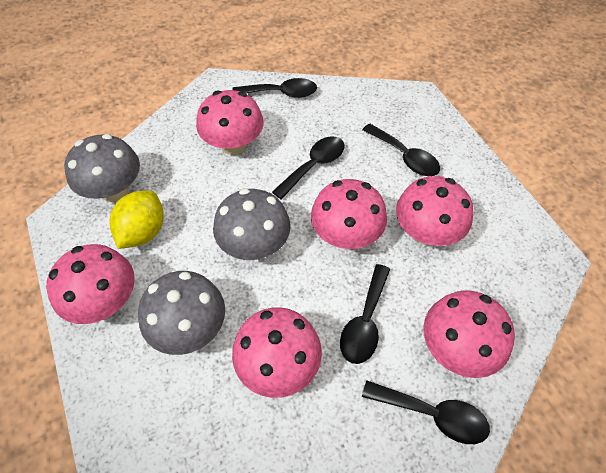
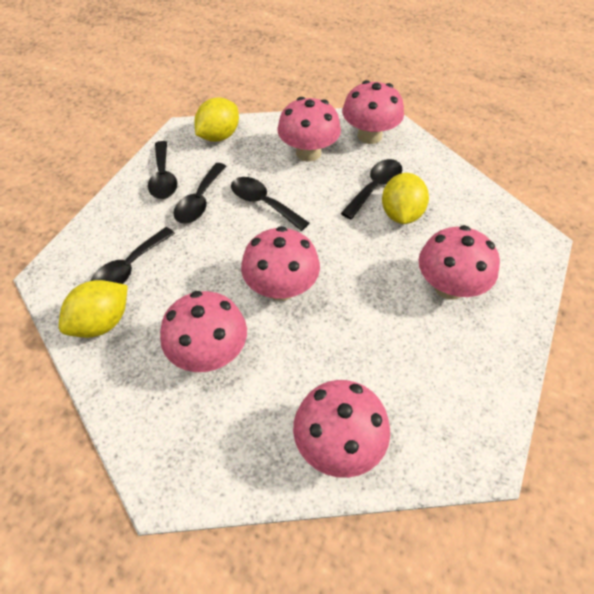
grey mushroom: [64,134,140,202] [138,271,225,355] [213,188,291,260] = 3 -> none = 0
yellow lemon: [109,191,164,249] = 1 -> [59,280,128,338] [194,98,239,142] [382,173,429,224] = 3

